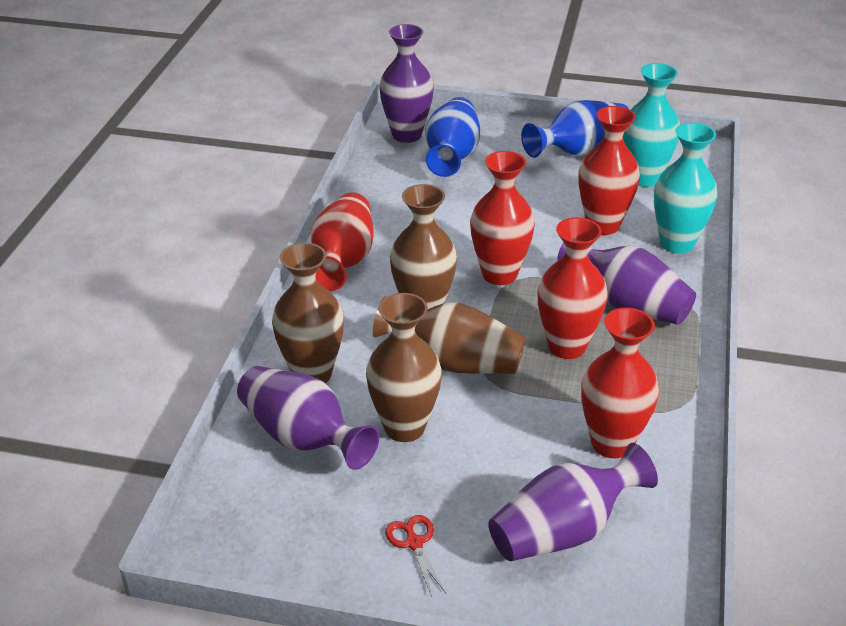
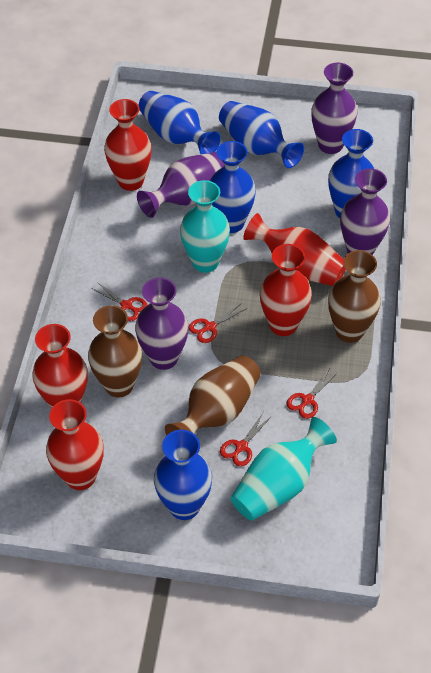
blue vase: [425,97,480,177] [521,100,629,158] = 2 -> [139,91,221,154] [154,430,212,520] [210,141,256,233] [219,101,304,168] [328,129,375,218] = 5
brown vase: [272,243,344,383] [366,293,442,442] [373,296,525,374] [390,184,457,309] = 4 -> [88,305,142,397] [165,356,261,435] [328,250,381,343] = 3
red scissors: [385,515,446,597] = 1 -> [91,282,147,321] [189,303,247,343] [220,413,272,467] [287,368,338,419] = 4

